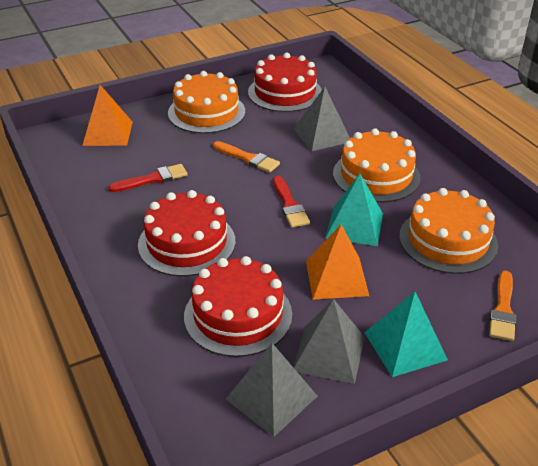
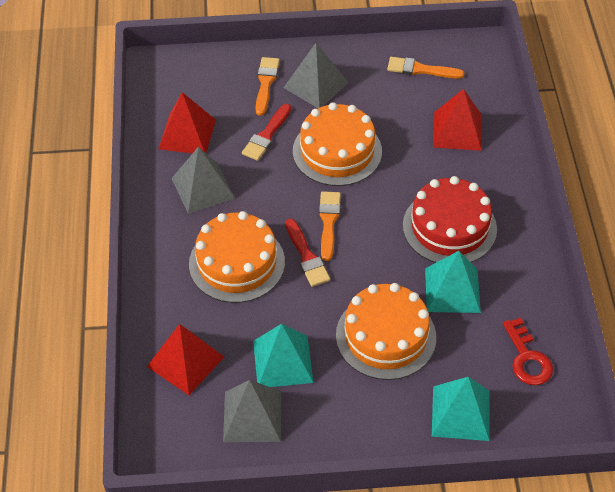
orange brush: [213,141,280,173] [489,271,517,341] = 2 -> [255,57,280,116] [319,191,341,261] [387,57,465,79] = 3
orange pyramid: [82,85,133,146] [306,225,369,299] = 2 -> none = 0
red cake: [138,190,235,277] [184,256,292,357] [248,53,322,112] = 3 -> [403,176,497,263] = 1
red key: none = 0 -> [503,318,553,385] = 1
red pyramid: none = 0 -> [147,324,224,395] [159,92,216,153] [433,89,482,151] = 3
turquoise pyramid: [325,174,383,246] [364,292,448,377] = 2 -> [253,324,313,387] [425,251,481,313] [432,377,490,441] = 3

